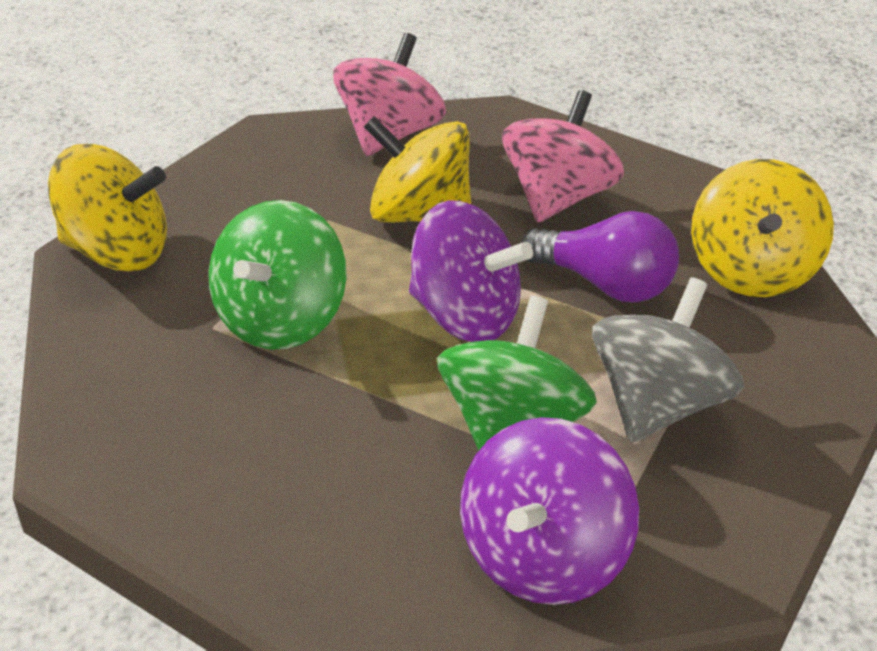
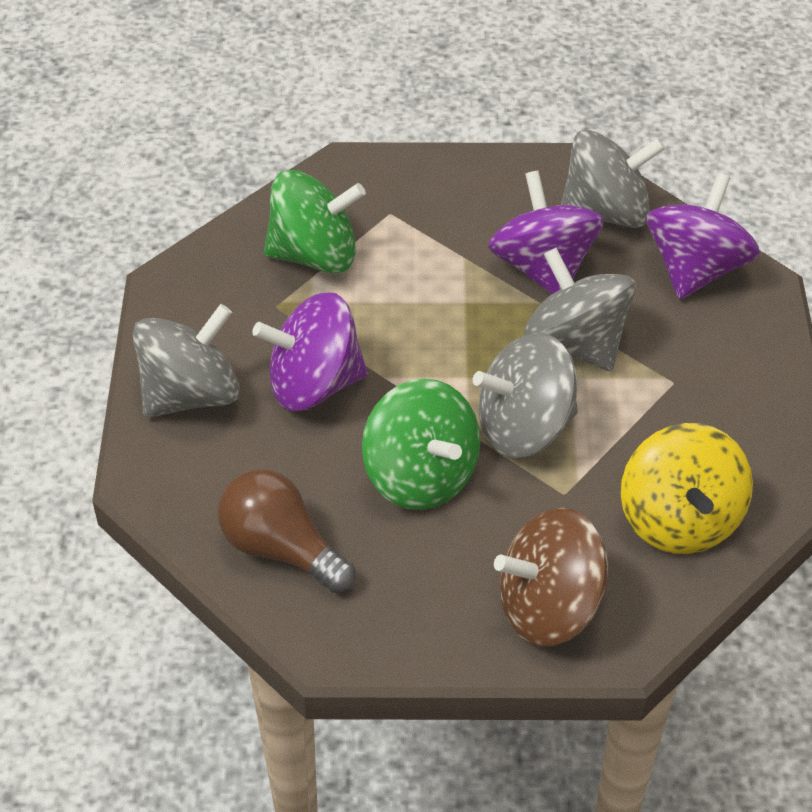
brown light bulb: none = 0 -> [218,469,355,593] = 1
brown spinning top: none = 0 -> [494,508,608,646] = 1
grey spinning top: [592,277,744,443] = 1 -> [132,304,240,418] [473,333,578,458] [524,248,636,372] [561,130,665,228] = 4
pink spinning top: [333,33,446,156] [502,90,624,222] = 2 -> none = 0
purple light bulb: [521,211,679,302] = 1 -> none = 0
purple spinning top: [409,200,533,342] [460,417,639,605] = 2 -> [252,292,368,411] [488,170,604,294] [646,173,760,299] = 3
yellow spinning top: [48,144,167,271] [364,116,471,222] [691,159,834,297] = 3 -> [621,423,753,554] = 1

